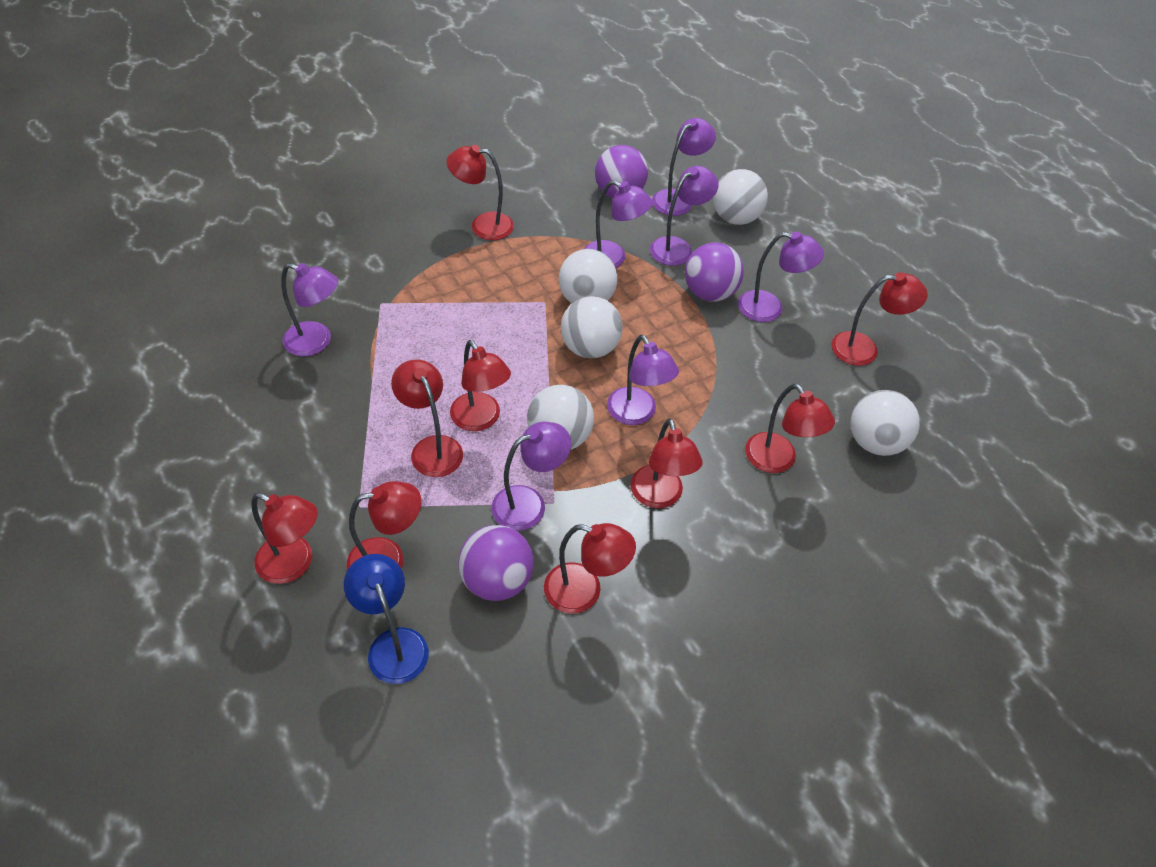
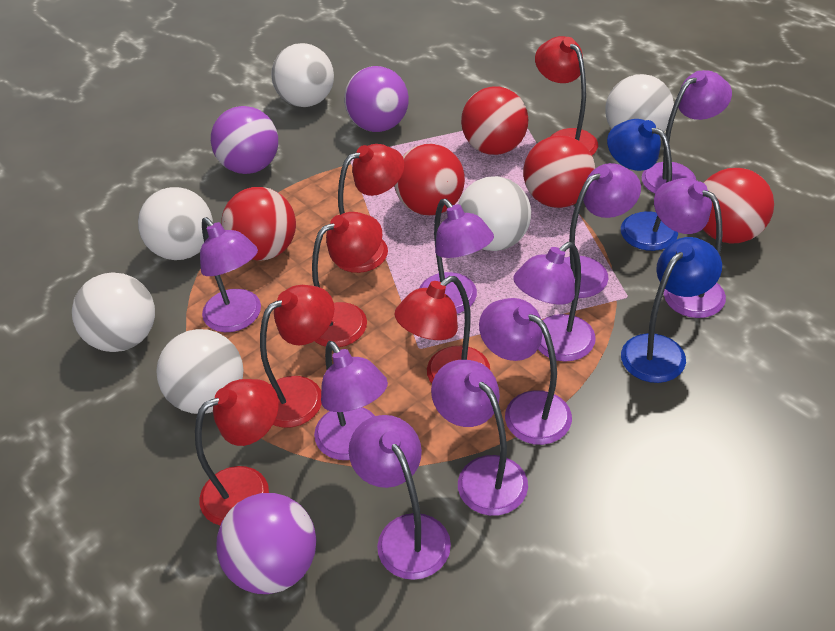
blue lamp: [344,554,429,684] = 1 -> [607,119,678,251] [621,237,722,383] = 2
purple lamp: [281,263,338,356] [491,422,571,531] [584,180,653,268] [607,335,679,425] [650,166,718,266] [652,118,716,216] [738,232,824,322] = 7 -> [200,217,261,332] [314,341,388,460] [349,415,451,580] [420,199,494,314] [431,360,528,516] [479,298,572,445] [513,242,596,362] [564,163,641,298] [642,70,732,194] [654,178,726,318] = 10
red ball: none = 0 -> [221,187,296,261] [394,144,465,216] [461,86,528,155] [523,135,595,208] [703,168,774,244] = 5
red lamp: [251,493,318,584] [347,481,421,570] [391,359,463,477] [446,145,514,240] [450,340,511,431] [544,523,636,614] [630,418,702,508] [745,384,835,473] [831,272,928,366] = 9 -> [195,379,279,525] [260,285,334,428] [312,212,382,347] [335,144,405,273] [395,276,490,383] [535,36,598,155] = 6
white ball: [527,385,594,450] [559,249,618,303] [561,296,623,359] [713,169,768,225] [850,390,920,456] = 5 -> [72,272,155,352] [138,187,213,260] [156,329,243,414] [271,43,334,107] [458,176,531,251] [605,74,674,132] = 6

